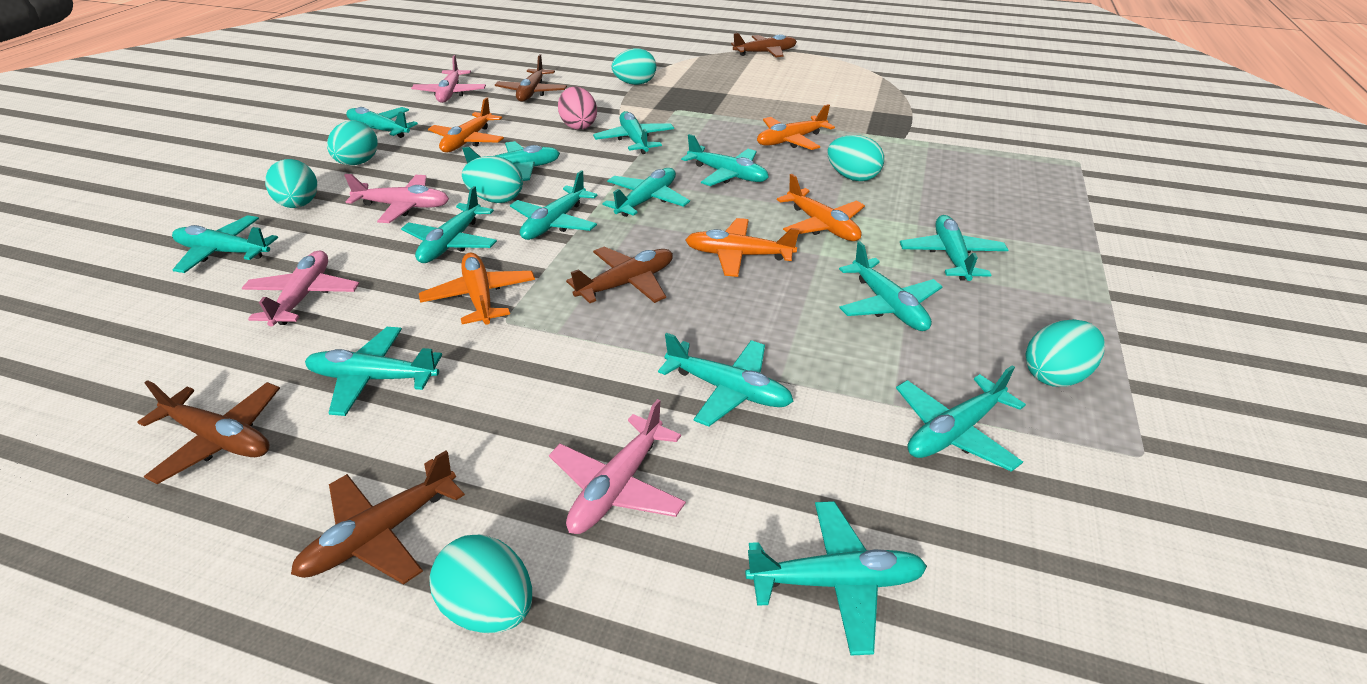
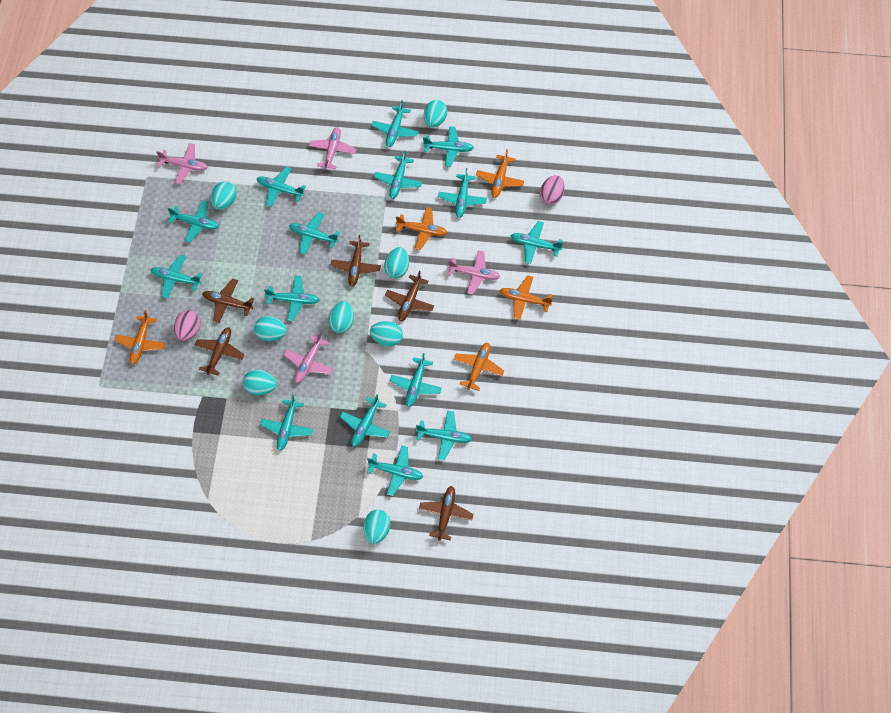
pink egg: [558,87,597,130] = 1 -> [174,310,200,341] [540,175,565,205] = 2
turquoise egg: [265,159,317,208] [327,120,378,165] [429,534,532,633] [462,156,523,203] [612,48,656,85] [827,135,884,181] [1025,319,1105,387] = 7 -> [211,181,237,210] [243,370,277,395] [254,316,287,341] [329,301,354,333] [364,510,390,544] [370,321,403,346] [384,247,409,278] [424,100,447,128] = 8
turquoise plane: [172,215,278,273] [305,327,442,416] [346,107,418,138] [401,186,497,263] [462,141,560,181] [510,170,598,240] [593,111,674,154] [603,168,690,217] [658,333,794,427] [681,134,769,186] [745,501,927,656] [839,241,943,331] [896,365,1026,472] [900,215,1008,281] = 14 -> [151,255,202,299] [168,200,219,242] [257,167,306,207] [260,395,313,451] [264,276,319,321] [289,212,340,255] [340,394,390,447] [367,446,423,496] [371,100,419,147] [374,150,422,199] [390,353,442,407] [416,411,472,460] [423,126,474,167] [438,168,487,218] [511,221,563,264] = 15

